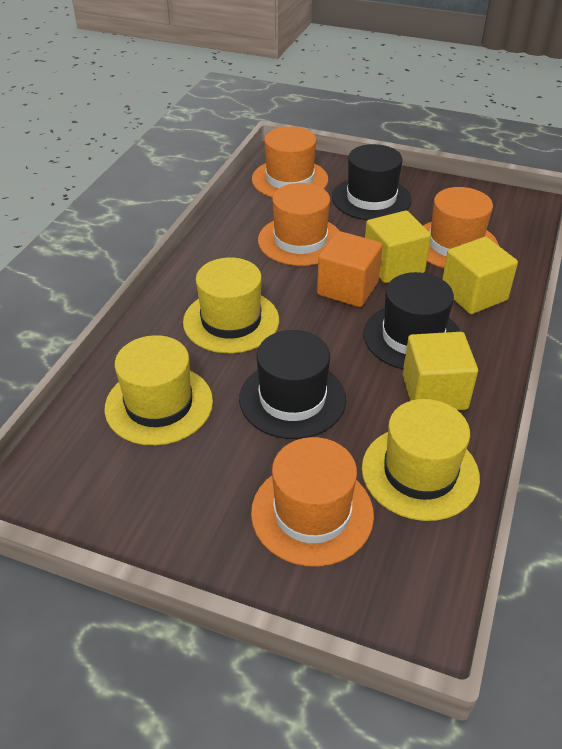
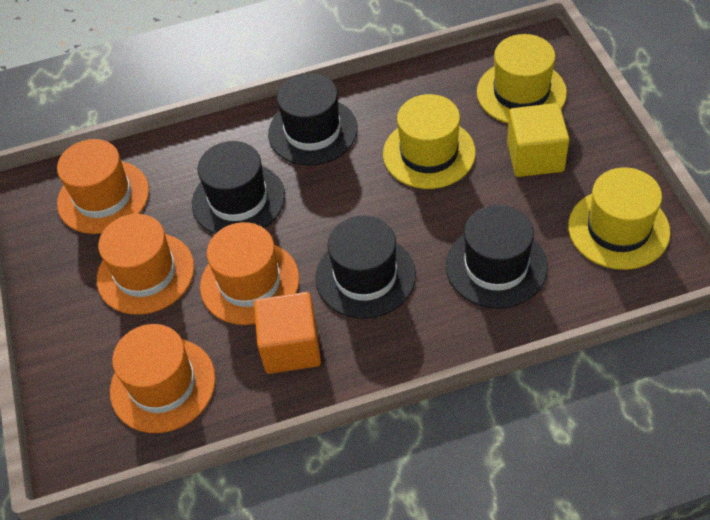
black hat: [239,330,346,439] [332,144,412,220] [363,272,460,369] = 3 -> [192,141,285,234] [268,73,358,166] [315,215,416,319] [446,205,548,309] = 4
yellow cube: [365,210,431,283] [403,332,478,410] [442,237,518,314] = 3 -> [507,103,569,177] = 1

